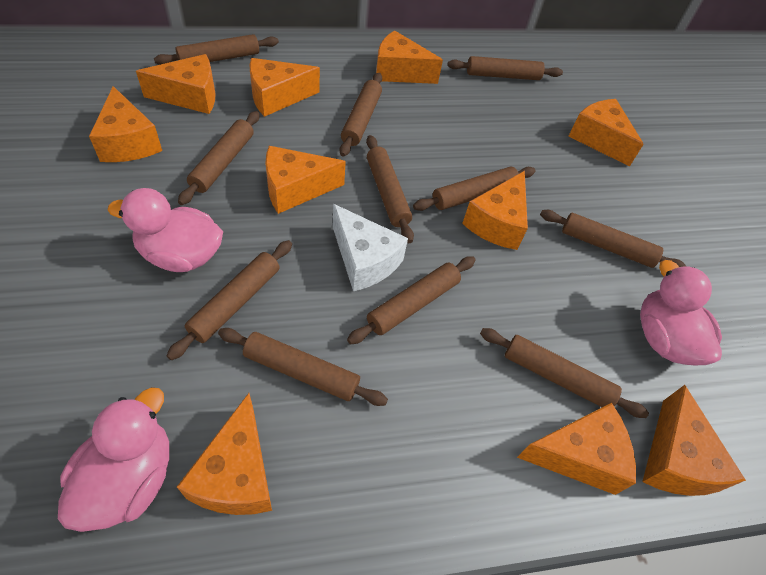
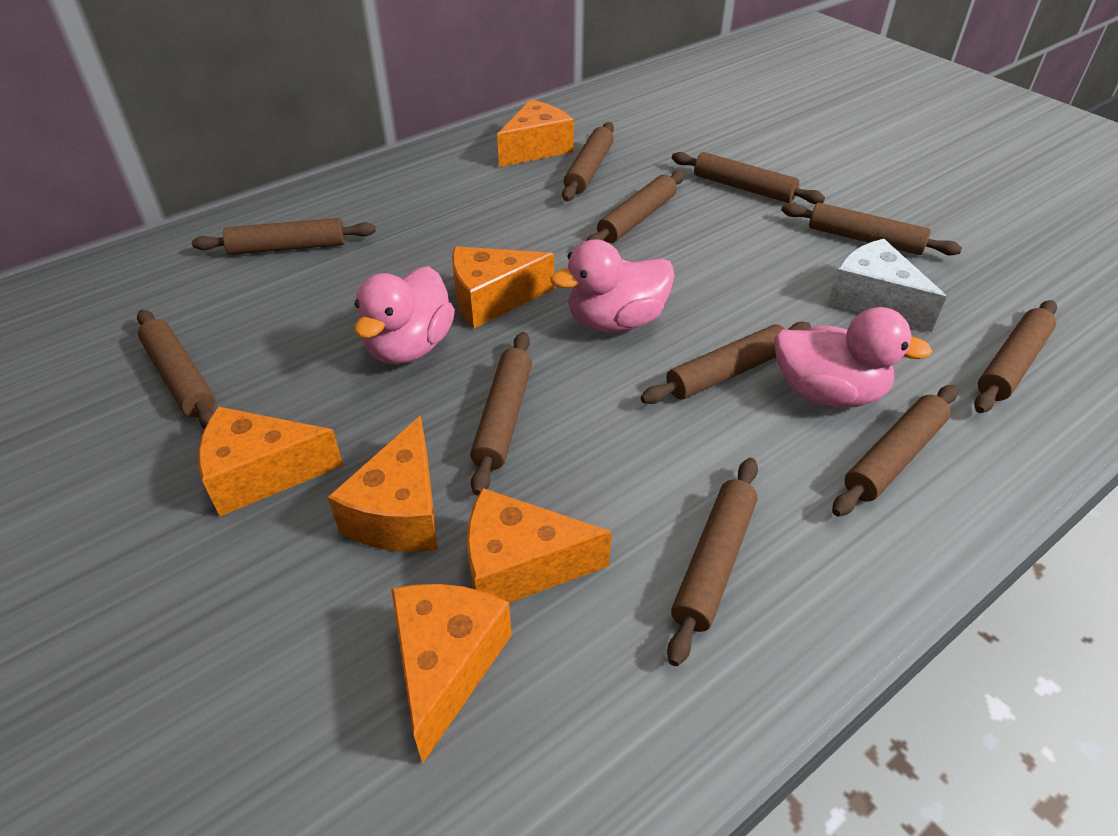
orange cheese: [89,86,162,162] [136,54,215,114] [177,393,272,515] [250,58,320,117] [265,146,346,214] [376,30,443,84] [462,171,528,250] [517,403,636,495] [569,99,644,167] [642,385,746,496] = 10 -> [199,406,344,516] [328,415,438,552] [391,584,512,764] [452,246,554,328] [467,488,612,603] [497,100,574,167] = 6

